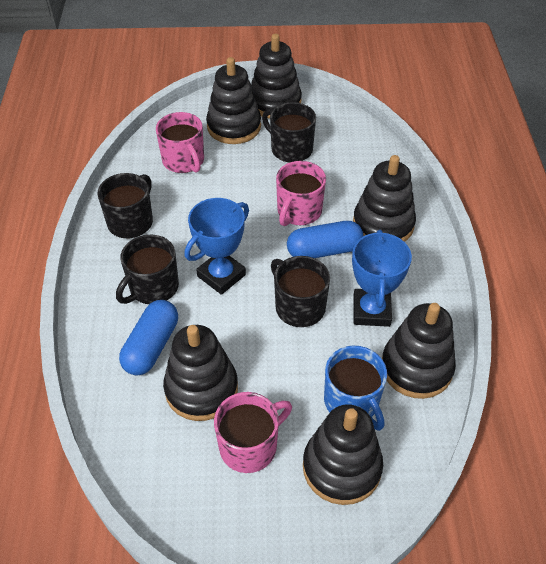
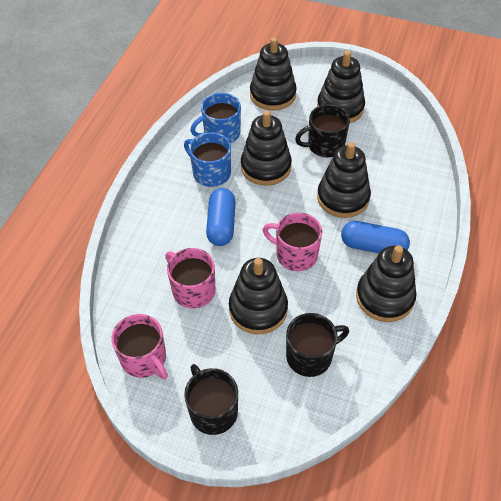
black mug: [97,173,153,238] [116,235,179,304] [262,102,316,163] [271,256,330,327] = 4 -> [184,364,238,435] [286,313,349,377] [295,104,350,158] = 3
blue mug: [324,346,387,431] = 1 -> [184,132,231,187] [190,93,241,144] = 2
blue trophy: [184,198,249,295] [352,230,412,327] = 2 -> none = 0

